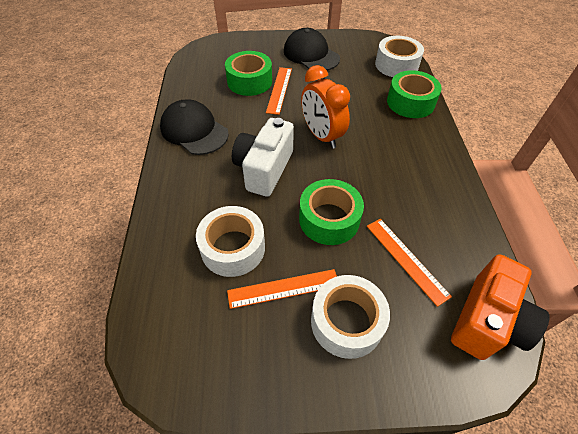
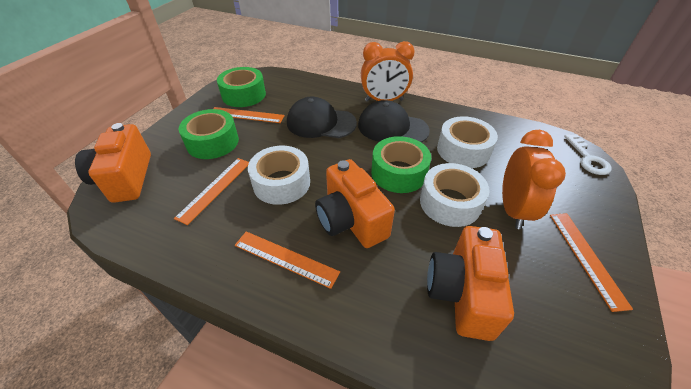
orange camera: [451,254,550,360] = 1 -> [75,123,151,203] [315,159,395,248] [427,226,514,341] = 3
orange clock: [301,65,350,149] = 1 -> [361,41,414,102] [502,130,566,229] = 2
orange ruler: [227,269,337,309] [266,67,292,115] [367,219,452,307] = 3 -> [174,158,249,225] [213,107,285,123] [235,231,340,289] [550,213,633,312] = 4
white camera: [232,118,294,197] = 1 -> none = 0
white key: none = 0 -> [564,134,612,175] = 1

